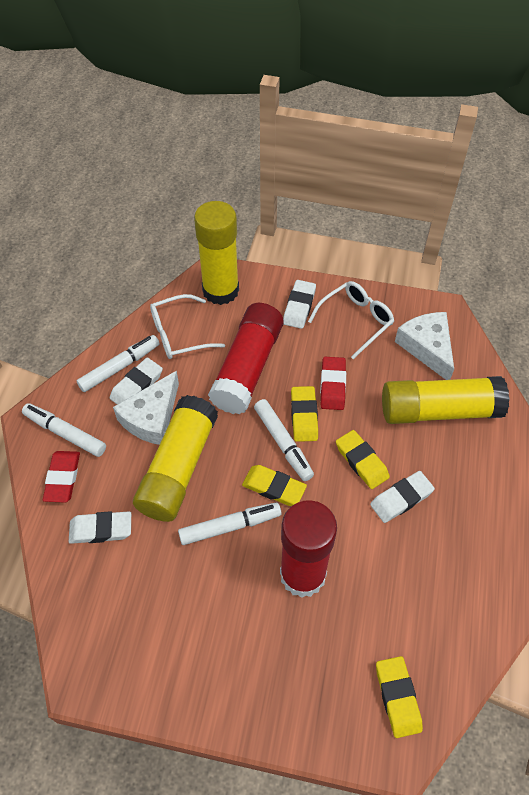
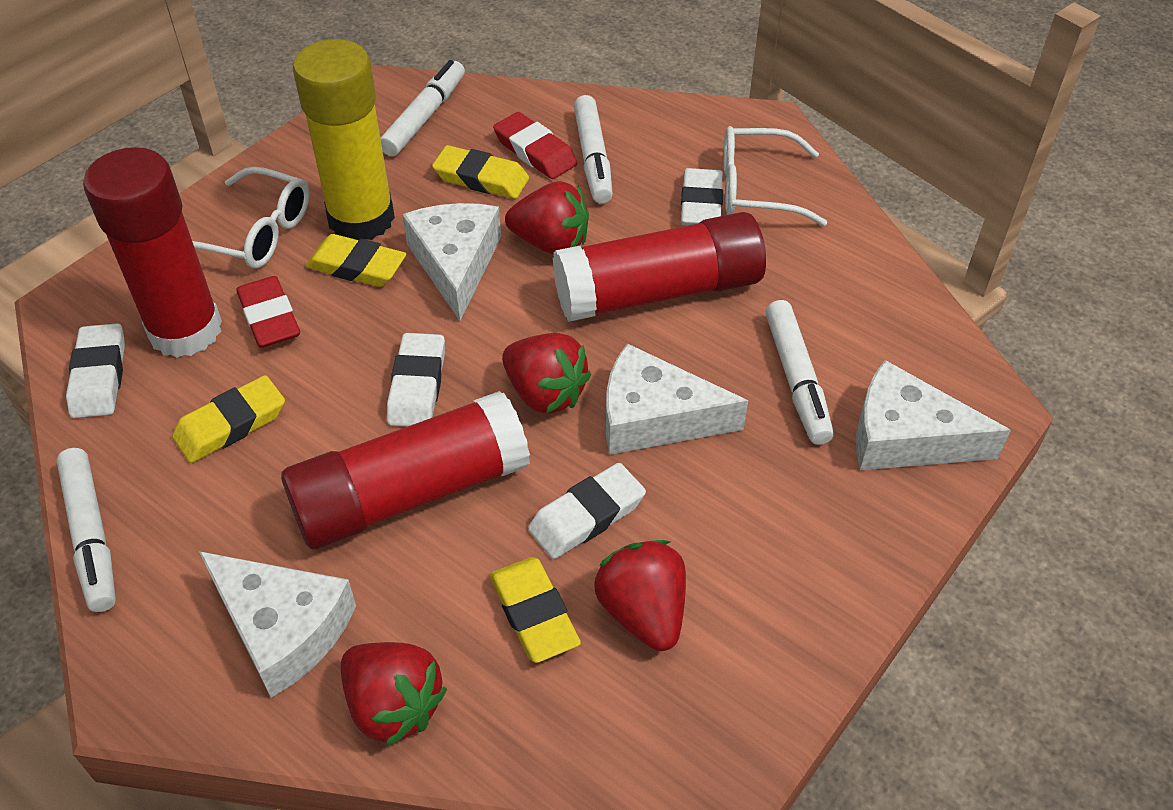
red glue stick: [208,303,283,414] [280,500,337,598] = 2 -> [83,147,222,358] [281,391,530,549] [553,212,766,322] = 3
red strawberry: none = 0 -> [341,642,447,747] [502,333,591,414] [505,181,589,255] [594,540,686,651] = 4
white cheese: [113,371,179,445] [395,312,454,380] = 2 -> [199,551,356,698] [402,203,501,321] [606,343,748,455] [856,360,1011,470] = 4
yellow glue stick: [133,395,218,522] [194,201,239,305] [382,376,510,424] = 3 -> [293,39,395,240] = 1

